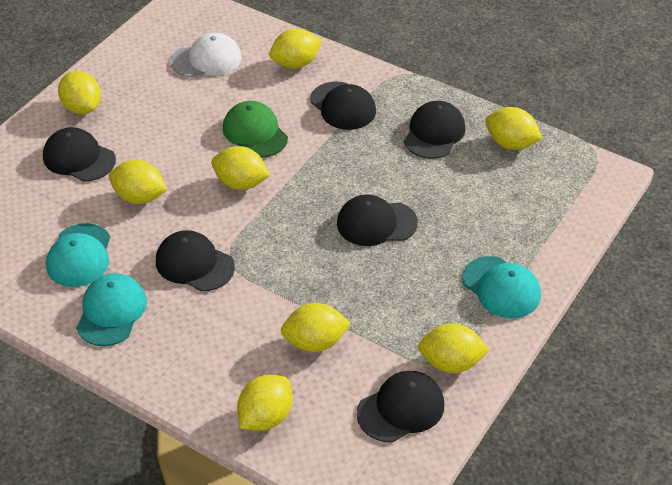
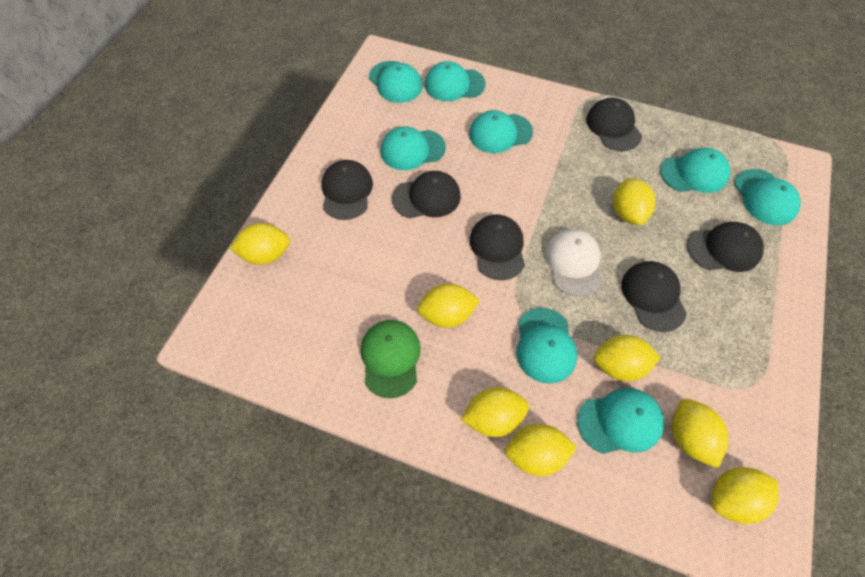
turquoise cap: [46,223,110,287] [76,273,147,346] [462,256,541,318] = 3 -> [369,61,423,103] [381,126,446,170] [425,61,486,101] [469,110,533,153] [516,308,577,384] [577,388,664,454] [660,148,730,193] [735,169,801,226] = 8

